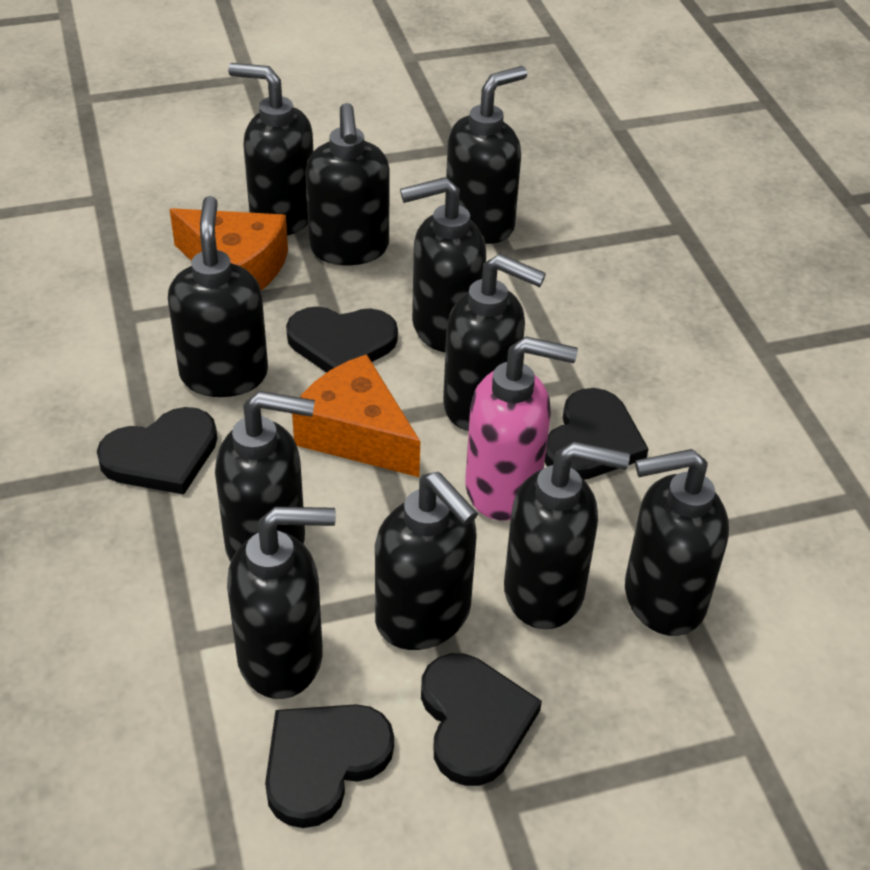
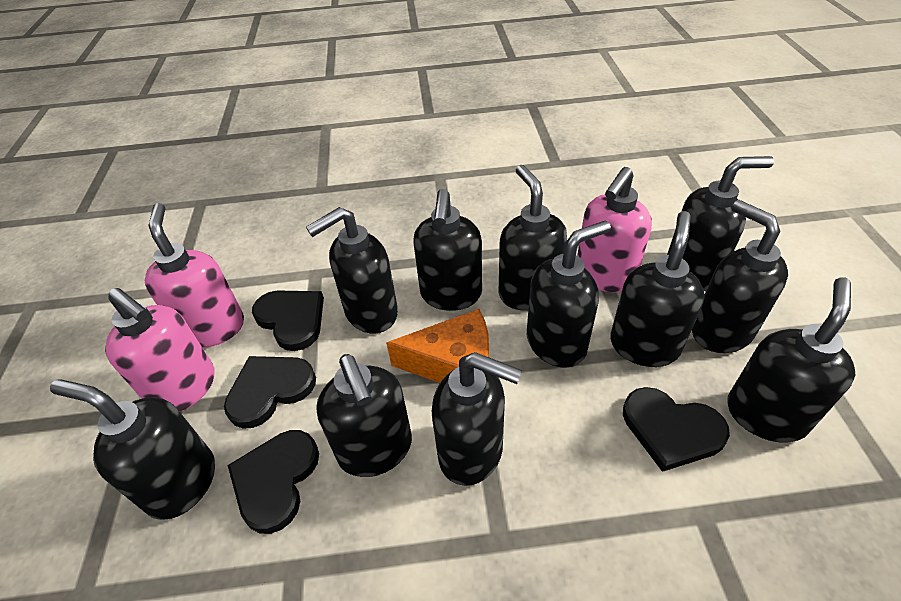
black heart: [97,407,217,494] [265,704,394,828] [286,306,398,373] [421,653,542,786] [545,388,649,480] = 5 -> [224,356,316,429] [228,430,319,534] [252,291,324,351] [623,387,730,472] = 4
orange cheese: [170,208,288,290] [292,354,420,477] = 2 -> [386,309,489,383] = 1
pink soap dispenser: [465,336,578,520] = 1 -> [105,288,214,412] [145,203,244,348] [577,167,652,292] = 3

